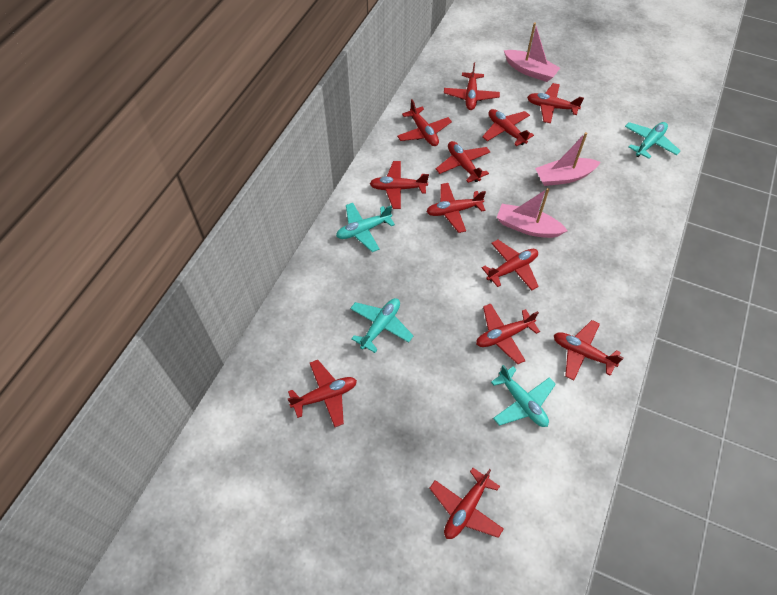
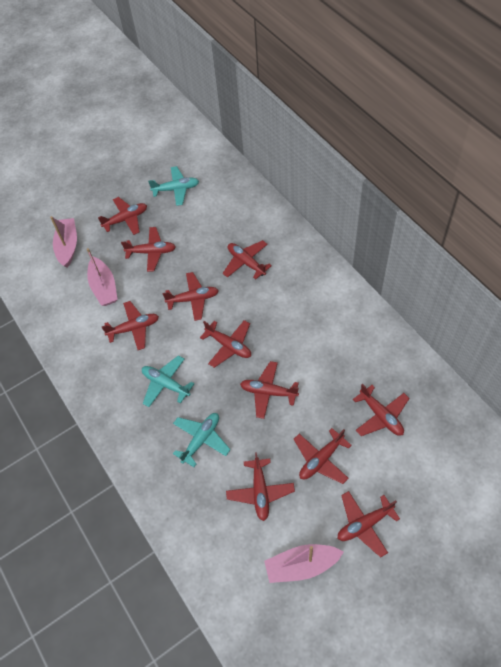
red plane: [288,360,357,427] [370,161,429,209] [397,99,452,146] [426,183,486,233] [429,468,504,539] [436,141,490,183] [444,63,500,110] [476,303,540,364] [482,109,534,146] [482,240,539,290] [527,83,584,123] [554,320,623,380] = 12 -> [98,197,147,235] [102,301,159,350] [121,227,176,272] [162,272,219,321] [200,320,251,368] [223,240,272,280] [226,452,295,521] [240,361,299,419] [294,428,352,484] [338,491,400,558] [353,384,410,436] = 11
turquoise plane: [336,203,395,252] [350,298,414,353] [491,365,556,427] [625,122,681,159] = 4 -> [142,355,195,407] [148,166,199,206] [173,413,231,467] = 3

